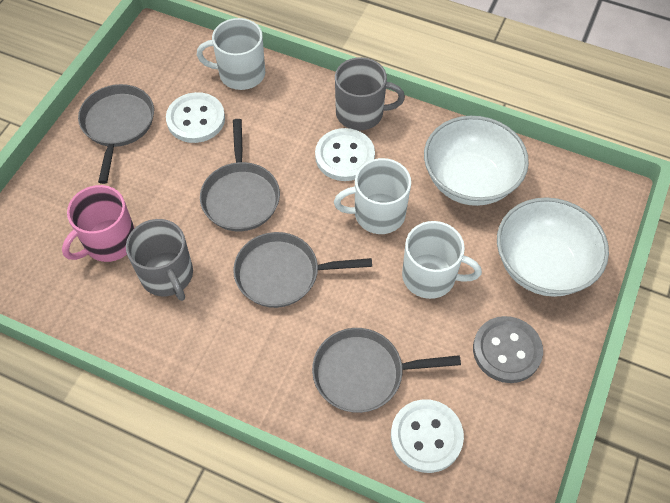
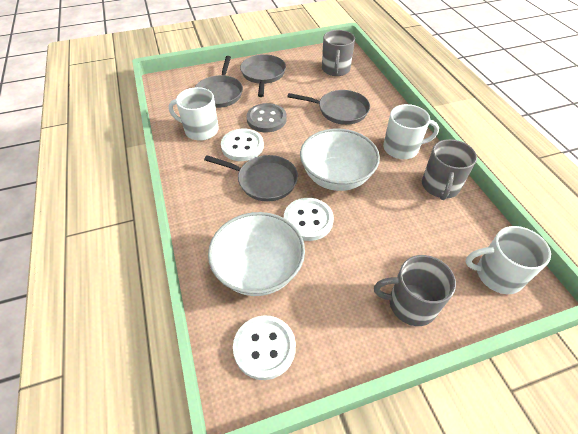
grey mug: [126,219,193,301] [335,57,405,130] = 2 -> [322,30,355,76] [374,255,456,326] [422,139,477,200] = 3
pink mug: [62,185,134,262] = 1 -> none = 0

